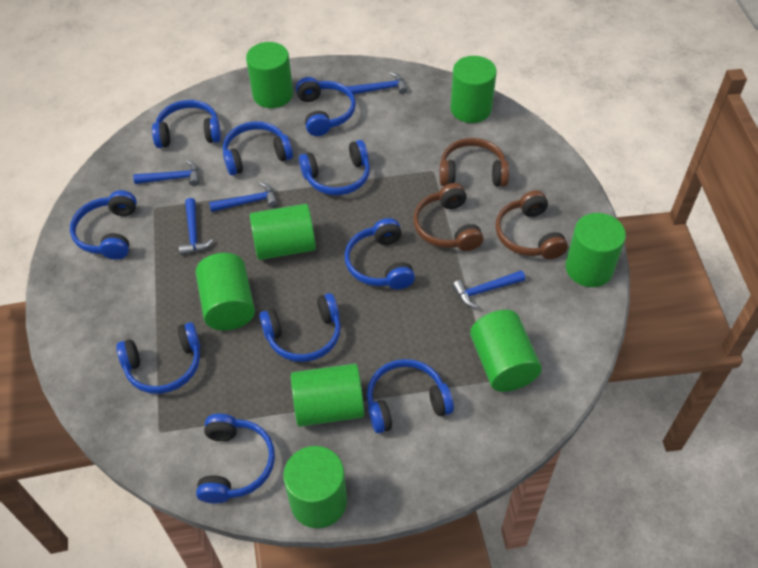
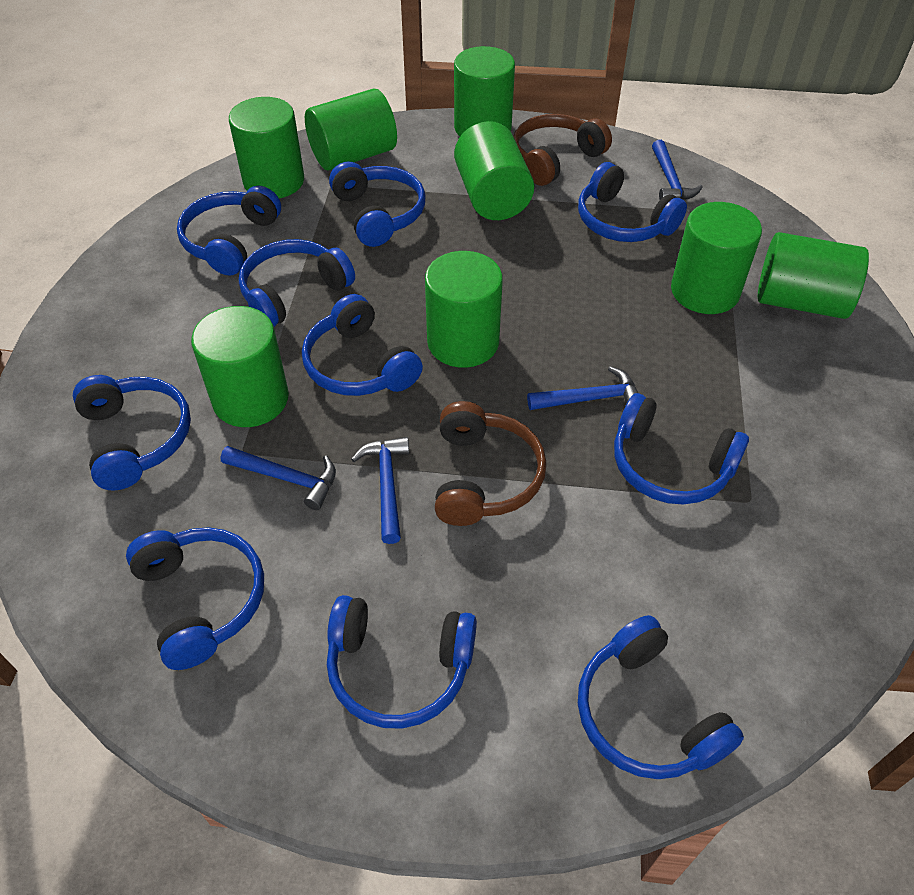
blue hammer: [133,160,199,186] [179,198,213,255] [209,182,278,212] [347,72,407,95] [453,270,525,309] = 5 -> [221,446,336,510] [351,437,409,544] [527,366,638,410] [652,140,703,200] = 4
brown headphones: [413,183,483,251] [439,138,509,187] [495,190,568,259] = 3 -> [435,401,547,526] [513,114,612,186] = 2

